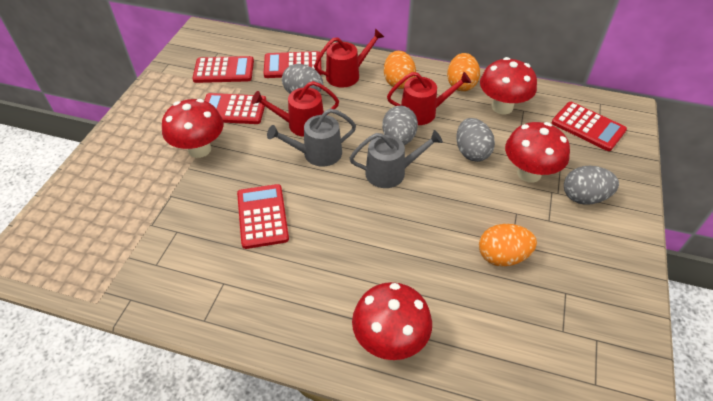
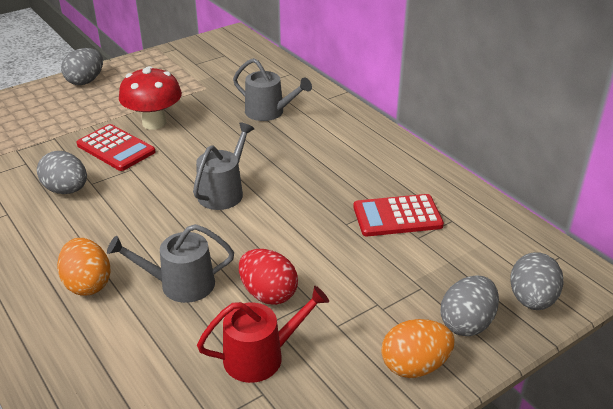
grey watering can: [267,109,356,166] [350,130,443,188] = 2 -> [107,224,234,303] [193,122,254,210] [233,58,312,121] = 3
orange egg: [384,51,416,89] [447,53,480,91] [479,224,537,266] = 3 -> [57,238,111,296] [381,319,455,378] = 2
red calculator: [193,56,254,83] [204,93,266,124] [237,184,289,249] [264,51,322,78] [552,102,627,151] = 5 -> [76,124,155,171] [353,194,444,236] = 2
red egg: none = 0 -> [239,249,298,305] = 1
red mushroom: [162,99,224,158] [352,282,432,360] [480,57,537,114] [505,122,570,183] = 4 -> [119,66,182,130] = 1
red watering can: [252,81,339,137] [314,28,384,88] [387,72,471,125] = 3 -> [197,286,329,383] = 1

